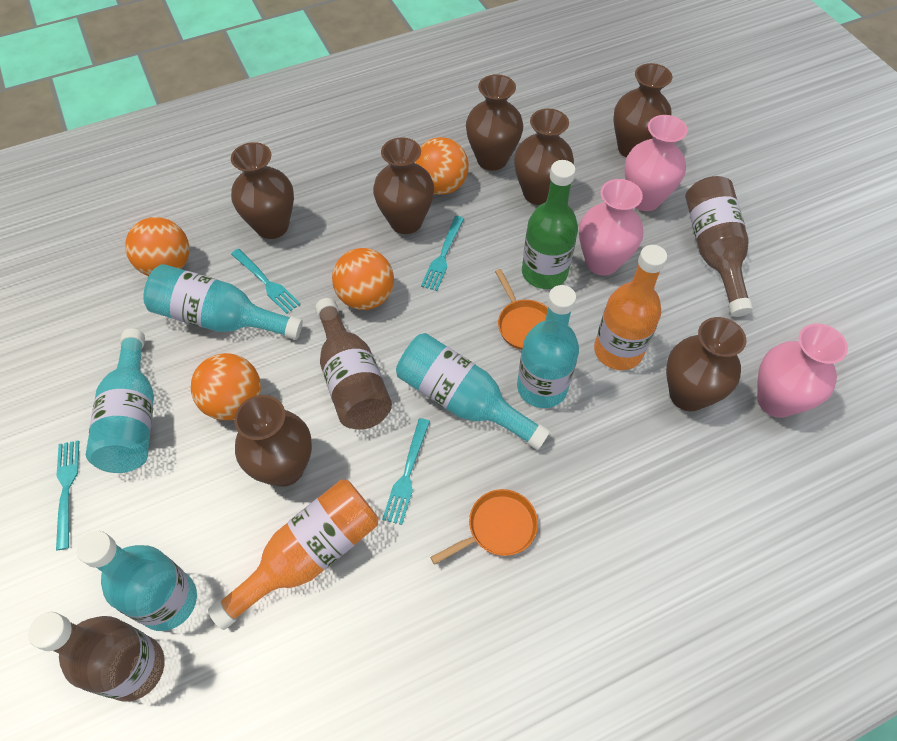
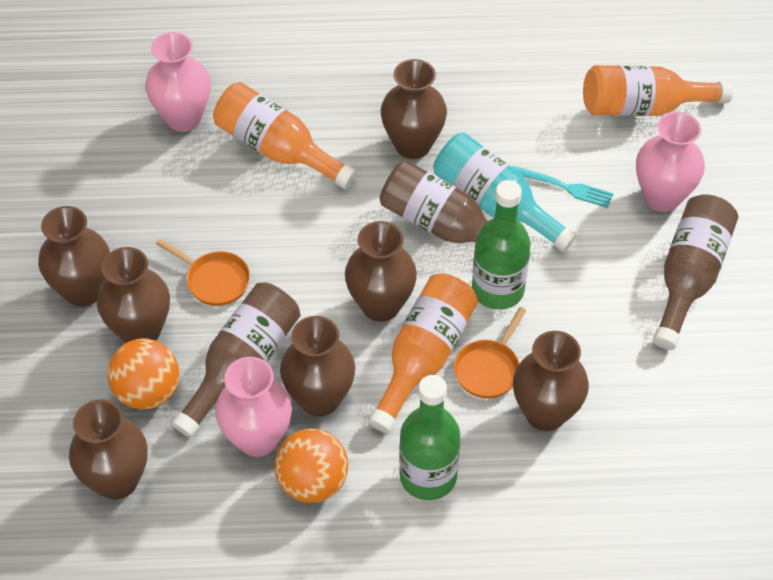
green bottle: [522,160,578,289] = 1 -> [399,375,460,500] [472,180,531,310] = 2
orange ball: [125,217,189,276] [191,353,261,420] [332,248,394,310] [415,137,469,195] = 4 -> [107,338,179,410] [274,429,348,503] = 2
orange bottle: [208,480,379,630] [594,245,667,370] = 2 -> [213,82,357,189] [368,273,478,433] [583,65,733,116] = 3
turquoise bottle: [77,531,197,631] [86,328,154,473] [143,264,303,340] [396,333,550,450] [517,285,579,408] = 5 -> [433,133,577,252] = 1
turquoise fork: [56,440,79,550] [231,249,300,314] [382,418,430,525] [421,216,464,291] = 4 -> [512,165,613,208] = 1

